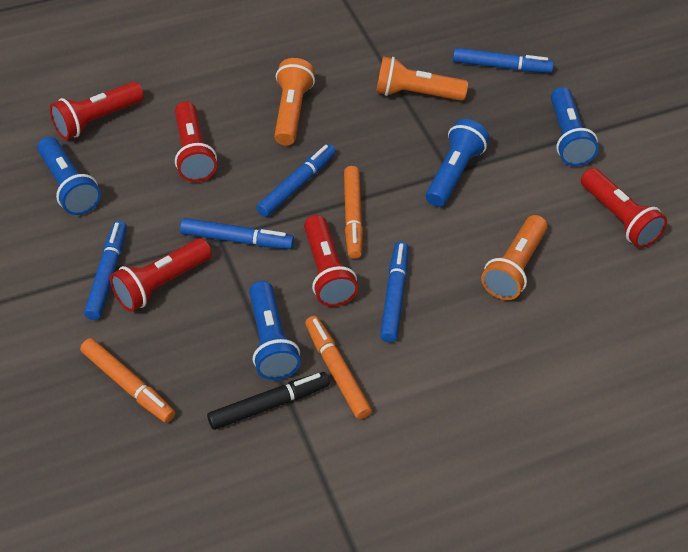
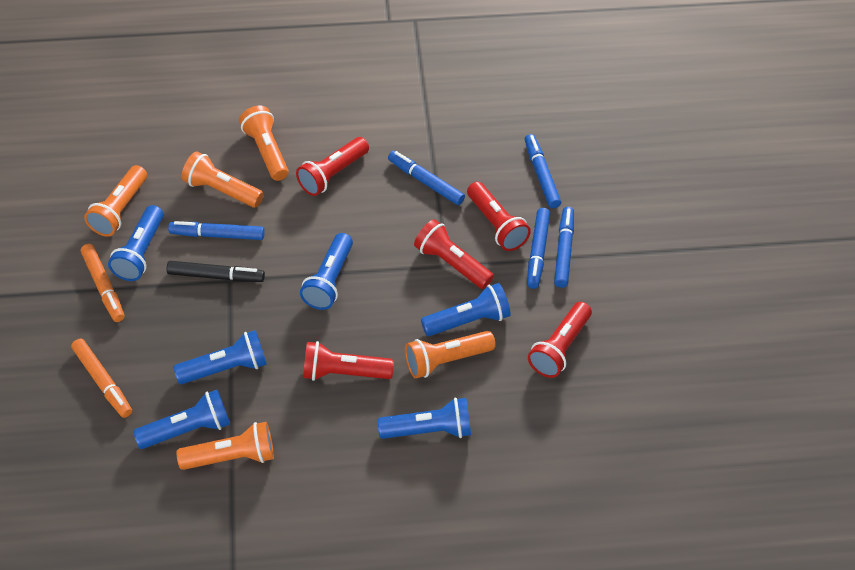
blue flashlight: [37,137,101,215] [249,281,301,380] [426,119,489,207] [551,87,599,166] = 4 -> [108,205,164,281] [133,390,230,449] [173,330,267,384] [300,233,353,310] [377,398,471,439] [421,283,511,336] = 6
orange flashlight: [274,58,315,145] [376,56,468,101] [481,215,548,300] = 3 -> [84,165,147,237] [176,422,274,470] [182,151,264,208] [239,105,289,181] [405,331,496,379] = 5
orange marker: [80,338,175,423] [305,316,372,419] [344,166,363,259] = 3 -> [71,339,132,418] [81,244,125,322] = 2

